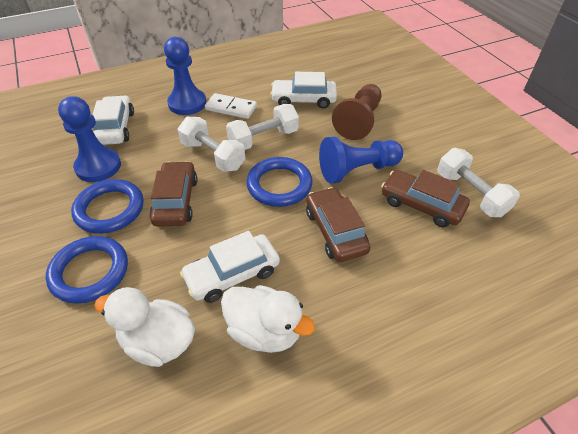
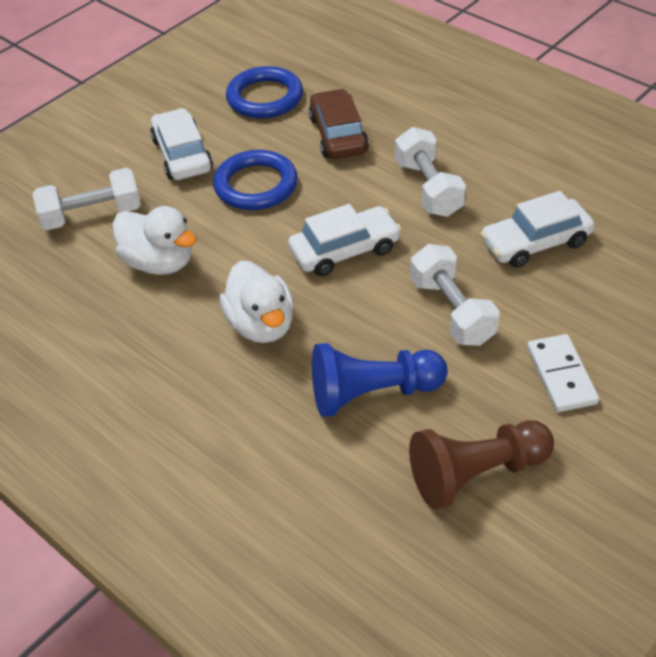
blue pawn: [58,96,121,182] [164,37,206,115] [319,136,403,184] = 3 -> [312,343,448,417] = 1
blue ring: [46,236,128,304] [71,179,144,234] [246,157,313,207] = 3 -> [213,150,298,210] [226,66,303,118] = 2
brown car: [149,161,198,227] [306,187,370,262] [381,170,470,227] = 3 -> [309,89,369,159] = 1

